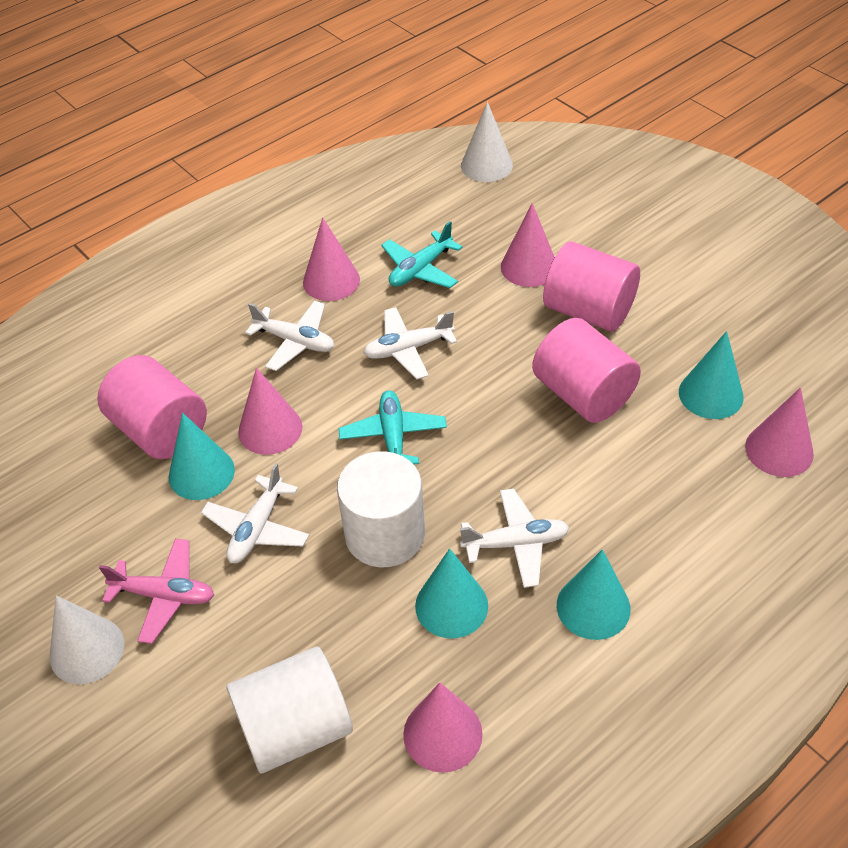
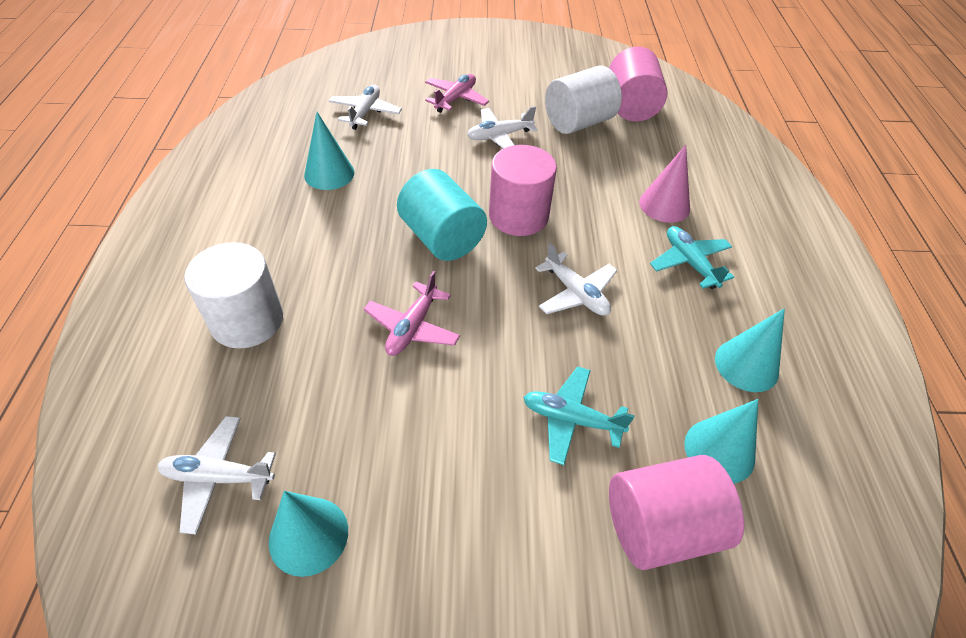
pink cone: [238,368,302,455] [303,217,360,301] [403,683,483,773] [501,203,555,287] [745,387,814,477] = 5 -> [639,145,690,223] = 1
pink plane: [99,539,214,644] = 1 -> [363,271,460,356] [425,74,489,113] = 2
turquoise cylinder: none = 0 -> [397,169,487,261] = 1
white cone: [50,595,124,684] [461,102,513,182] = 2 -> none = 0

